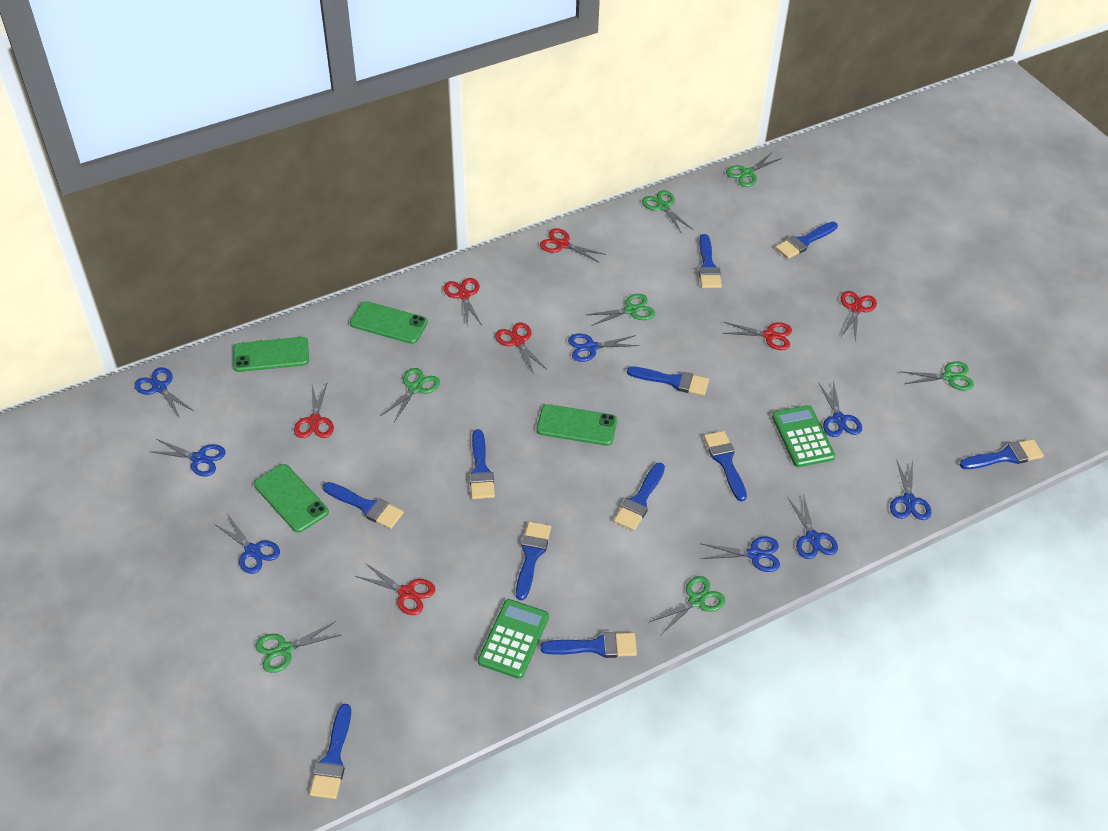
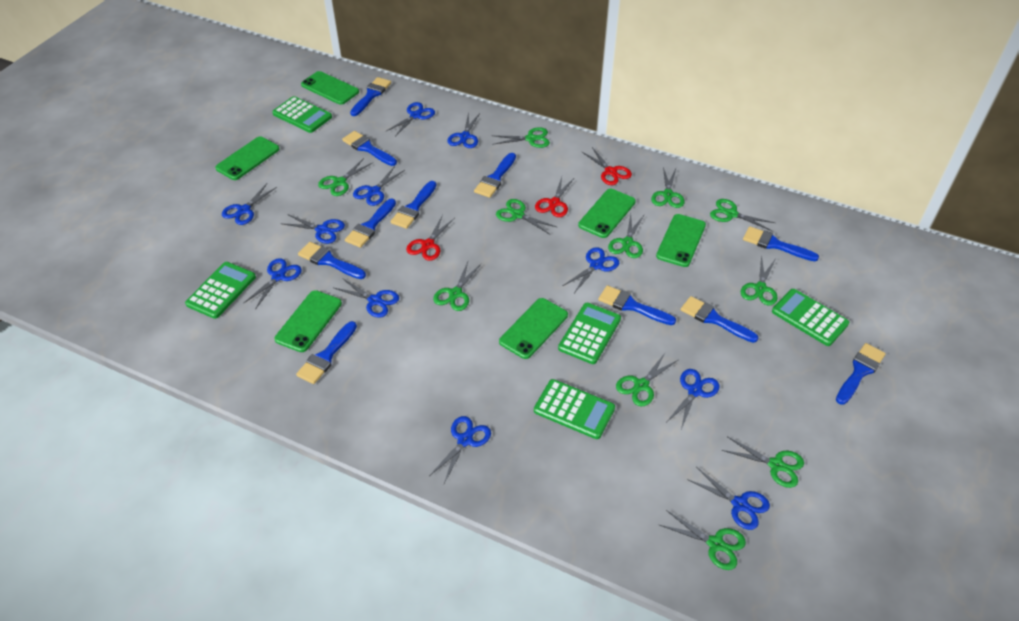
blue scissors: [135,367,194,418] [149,439,226,476] [213,515,280,574] [568,334,639,362] [701,536,780,572] [788,494,838,559] [818,380,862,437] [890,459,931,520] = 8 -> [222,184,277,225] [243,258,302,309] [280,214,345,244] [334,278,399,318] [353,166,405,206] [385,102,435,136] [429,416,491,483] [447,112,480,148] [563,247,619,293] [667,369,720,430] [687,467,770,530] = 11
green calculator: [478,599,549,679] [772,405,835,467] = 2 -> [185,262,256,319] [272,96,332,133] [534,379,615,439] [558,303,621,364] [772,289,849,346] = 5
green phone: [233,337,309,372] [254,464,329,533] [350,301,428,344] [537,404,617,446] = 4 -> [215,136,279,180] [274,290,342,352] [301,71,359,105] [499,298,568,359] [578,189,636,238] [656,214,706,267] = 6
green scissors: [255,621,341,673] [381,368,440,422] [587,294,655,326] [642,190,692,234] [650,576,725,634] [726,152,782,187] [902,361,974,391] = 7 -> [318,158,372,196] [433,262,481,311] [491,127,550,148] [496,199,558,234] [608,214,644,258] [616,352,678,406] [651,167,685,208] [660,510,746,570] [710,199,775,231] [722,437,804,488] [741,255,778,306] = 11
red scissors: [294,382,334,438] [355,563,435,615] [443,278,482,327] [495,323,547,374] [540,228,606,263] [722,322,792,350] [841,291,877,342] = 7 -> [406,215,455,261] [535,177,575,217] [581,147,632,185] = 3

